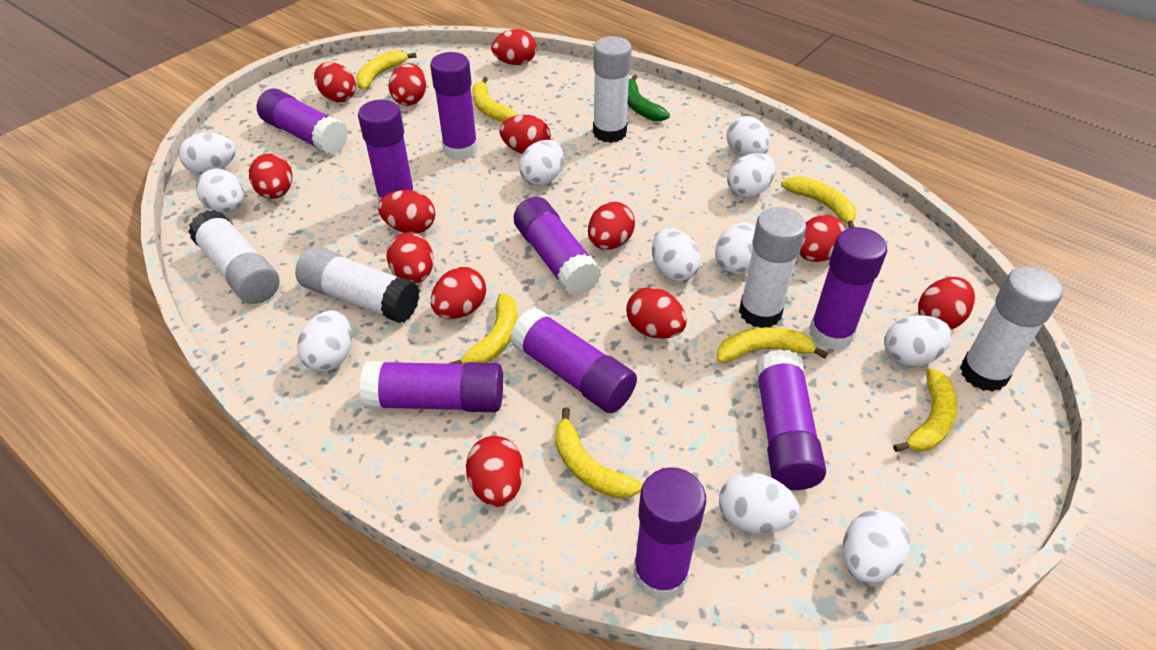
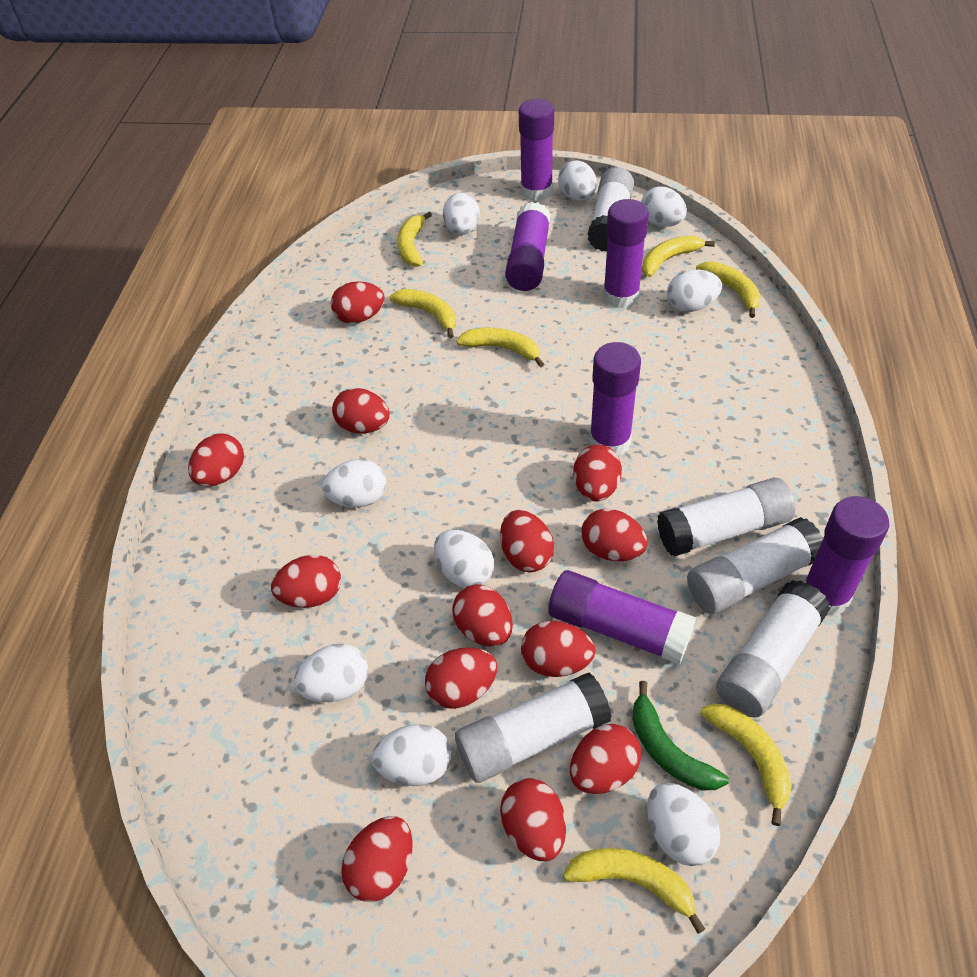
purple glue stick: [257,88,348,155] [358,100,414,202] [360,361,503,412] [430,52,478,160] [510,307,637,413] [514,197,601,296] [633,467,706,601] [755,349,826,490] [809,227,887,350] = 9 -> [505,202,551,291] [519,99,554,202] [548,570,696,665] [589,342,641,455] [603,199,649,308] [804,496,889,616] = 6
white egg: [179,133,236,174] [196,169,244,213] [297,310,352,372] [519,140,563,186] [652,228,701,282] [715,222,755,275] [719,472,800,534] [727,116,770,157] [727,153,776,198] [843,509,911,583] [884,315,952,367] = 11 -> [294,644,368,702] [322,459,386,508] [372,724,452,786] [434,530,494,588] [443,193,480,235] [558,160,597,201] [641,186,687,227] [647,783,720,866] [667,270,722,312] = 9

